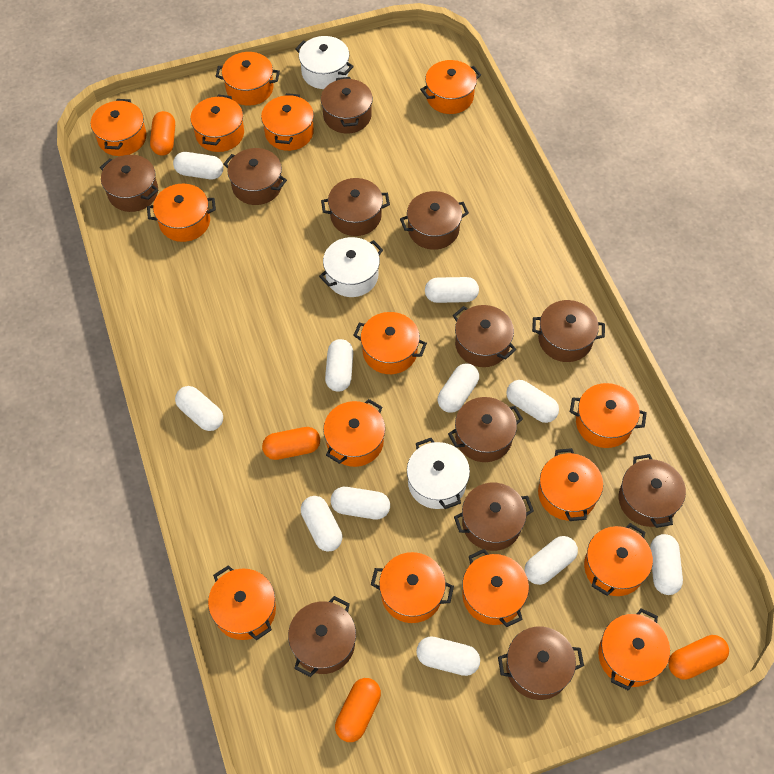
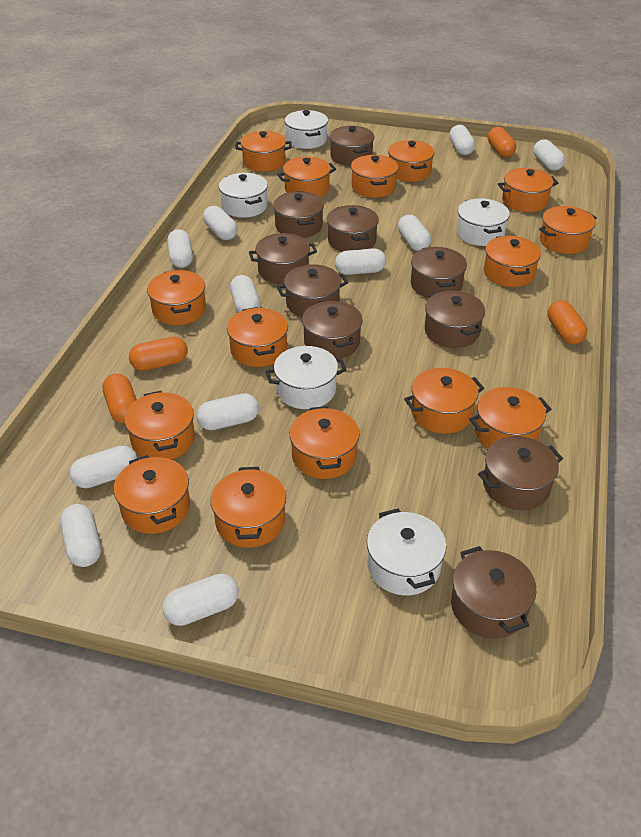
brown pot: [100,155,158,212] [224,148,287,205] [288,596,356,677] [321,77,373,133] [321,178,390,236] [400,191,469,250] [448,397,523,462] [453,305,516,367] [454,483,534,551] [498,627,584,700] [532,300,605,362] [619,454,686,528] = 12 -> [249,233,317,284] [273,191,324,238] [277,264,348,317] [302,300,363,359] [327,205,379,252] [329,126,375,166] [411,247,467,298] [425,290,485,348] [451,546,536,639] [478,436,563,510] = 10
white pot: [295,36,354,89] [319,237,383,297] [407,438,470,509] = 3 -> [219,173,268,218] [266,346,346,409] [285,110,328,149] [367,508,446,595] [457,198,510,246] = 5

